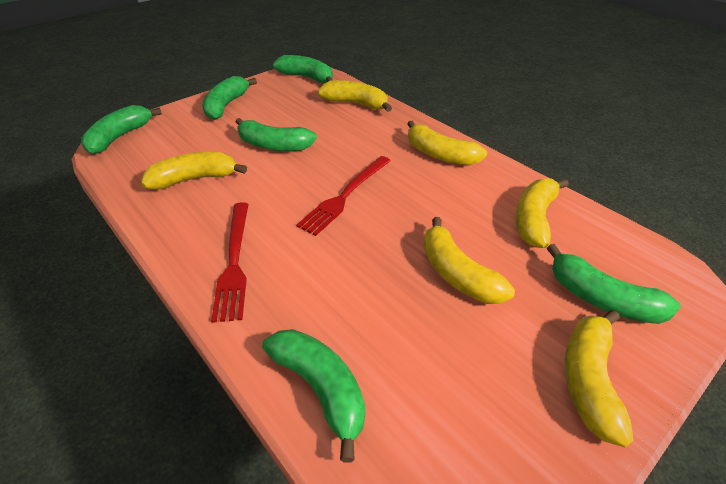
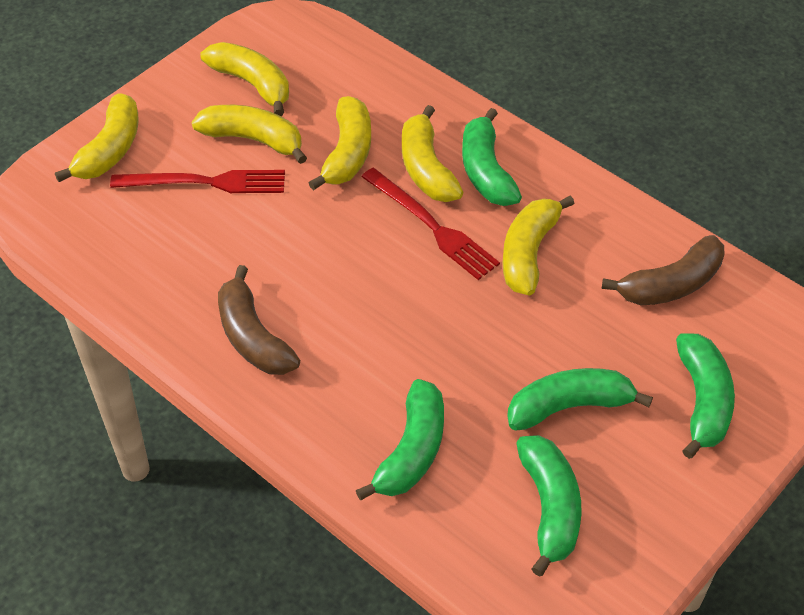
brown banana: none = 0 -> [218,265,300,375] [602,235,724,305] = 2
green banana: [81,105,162,154] [202,76,257,120] [236,118,317,151] [262,329,365,462] [273,55,333,83] [547,244,681,324] = 6 -> [356,379,444,500] [462,108,522,206] [507,368,653,431] [516,435,581,577] [676,333,735,459] = 5

